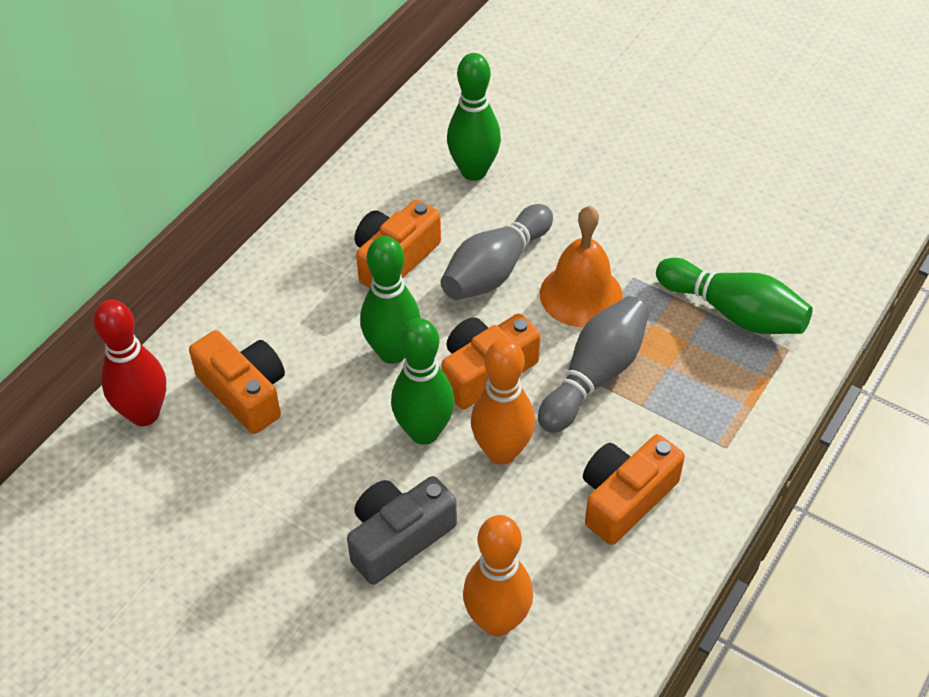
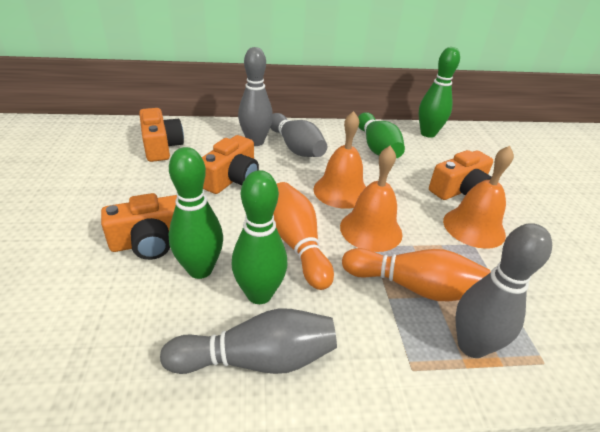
grey bowling pin: [441,204,553,300] [538,296,649,433] = 2 -> [160,308,337,374] [238,47,273,146] [270,113,327,157] [456,223,552,358] = 4
grey camera: [347,476,457,585] = 1 -> none = 0
orange bell: [540,206,623,327] = 1 -> [314,111,366,209] [340,146,403,252] [443,146,514,249] = 3
red bowling pin: [93,300,166,426] = 1 -> none = 0

